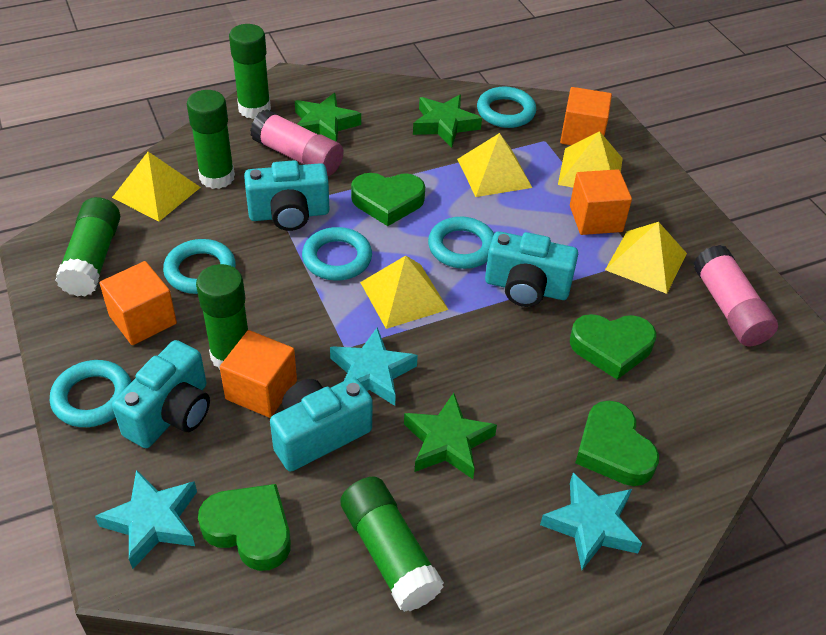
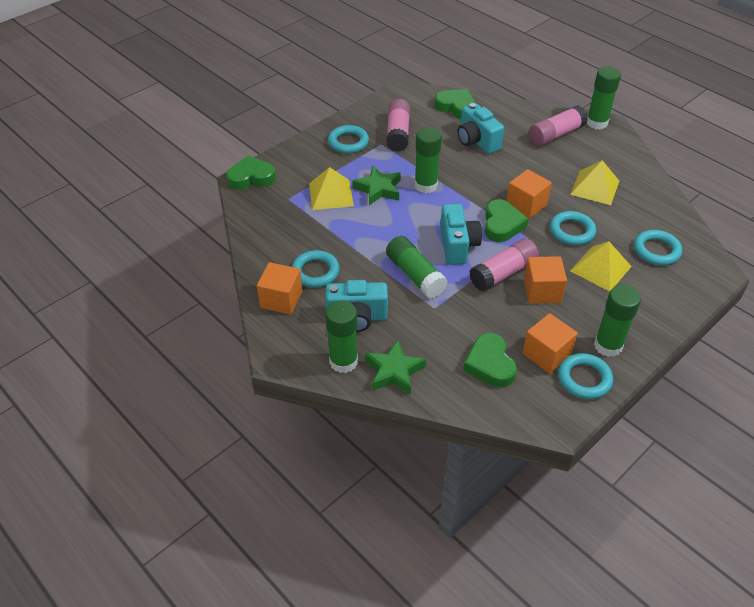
green star: [295,93,361,142] [404,393,497,479] [413,95,482,148] = 3 -> [353,166,401,205] [365,340,426,395] = 2
pink glue stick: [250,109,343,176] [693,245,778,346] = 2 -> [386,99,410,152] [469,238,539,292] [529,105,588,146] = 3
turquoise camera: [112,340,210,448] [244,160,329,231] [270,377,373,471] [485,231,578,307] = 4 -> [325,280,388,332] [440,204,482,265] [457,103,504,154] = 3
turquoise star: [95,470,197,569] [330,327,418,406] [540,473,642,570] = 3 -> none = 0
yellow pyramid: [112,152,201,222] [360,256,449,329] [457,133,532,197] [558,131,623,188] [605,222,687,294] = 5 -> [309,167,354,210] [570,160,619,205] [570,241,632,292] = 3

